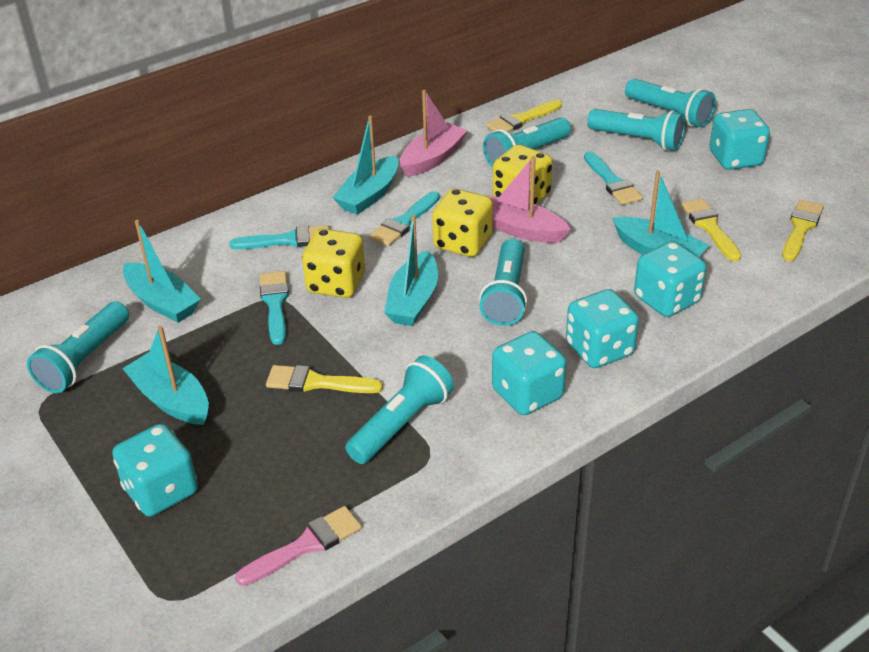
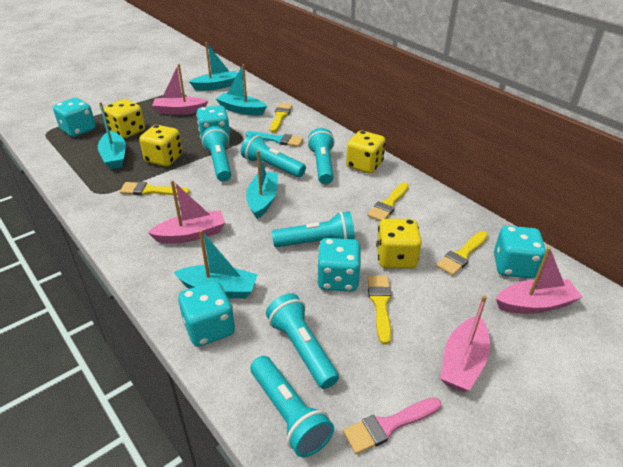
pink boat: [400,90,468,177] [487,156,571,243] = 2 -> [147,180,225,244] [152,64,208,115] [440,295,490,392] [496,247,582,314] = 4
turquoise brush: [230,225,330,249] [260,271,289,345] [369,191,440,246] [584,151,643,205] = 4 -> [245,131,303,147] = 1
yellow brush: [266,365,383,393] [486,100,562,132] [681,198,741,262] [782,200,824,261] = 4 -> [120,182,190,196] [270,103,292,132] [367,182,409,221] [367,275,392,345] [436,231,488,276] = 5
yellow dice: [302,229,365,298] [432,189,493,257] [493,144,553,205] = 3 -> [104,99,145,138] [139,125,183,167] [346,131,385,174] [376,219,422,269] = 4

